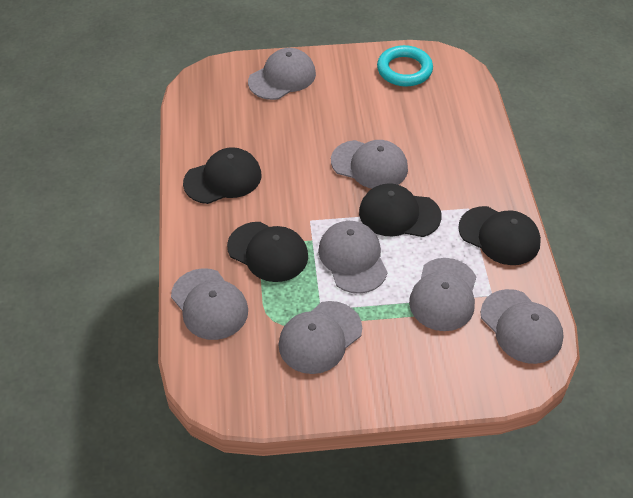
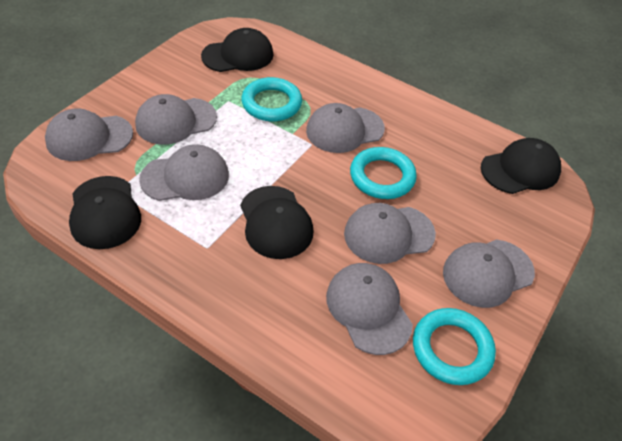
turquoise ring: [377,45,433,87] = 1 -> [241,77,302,121] [350,147,417,199] [413,308,496,385] = 3

